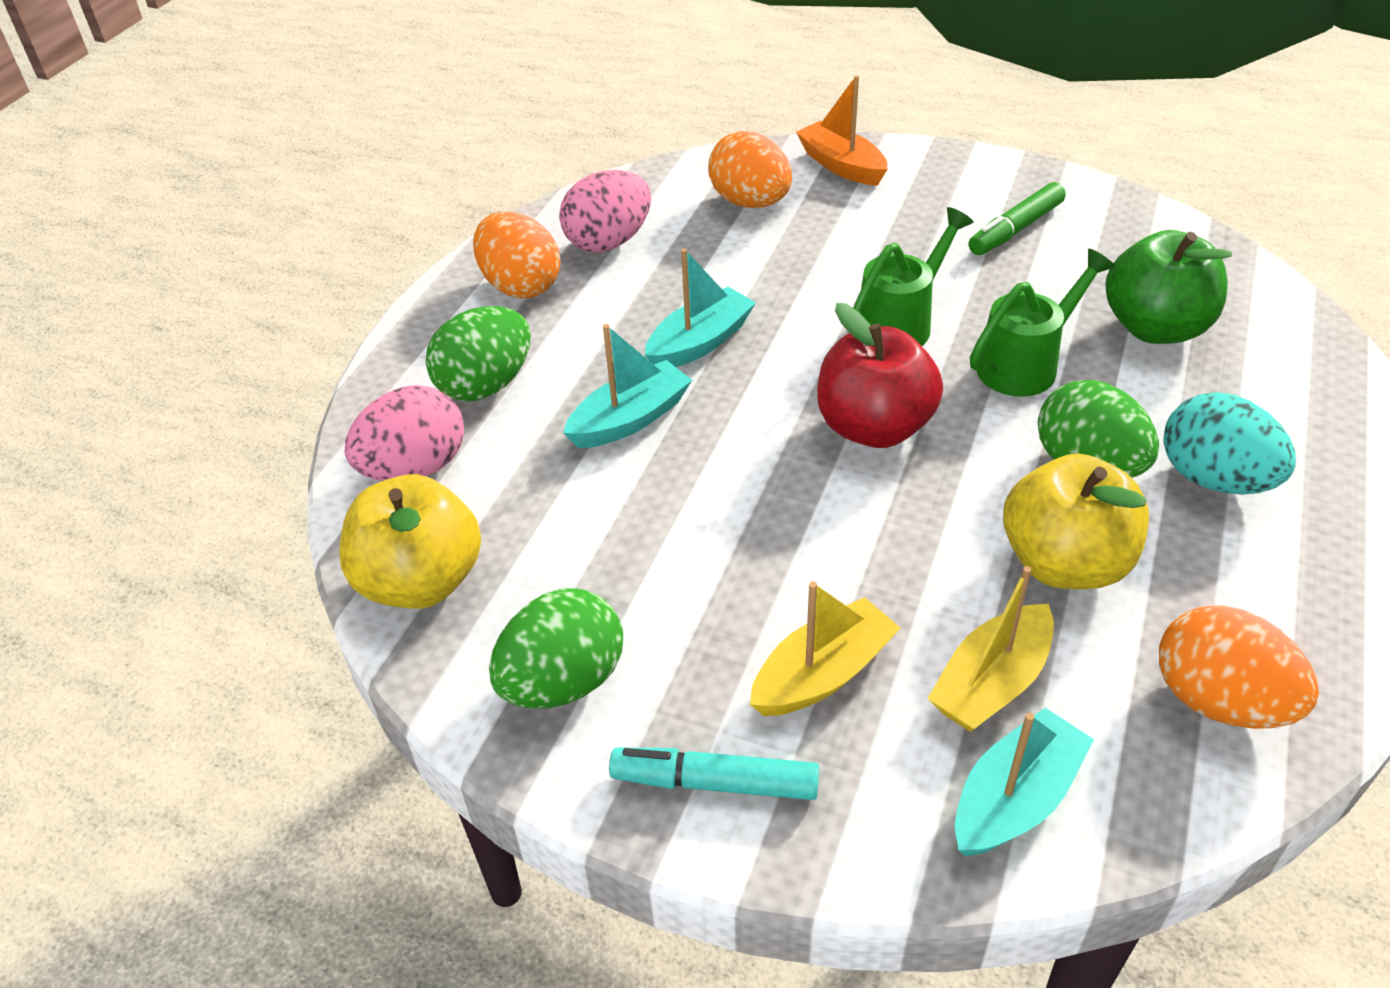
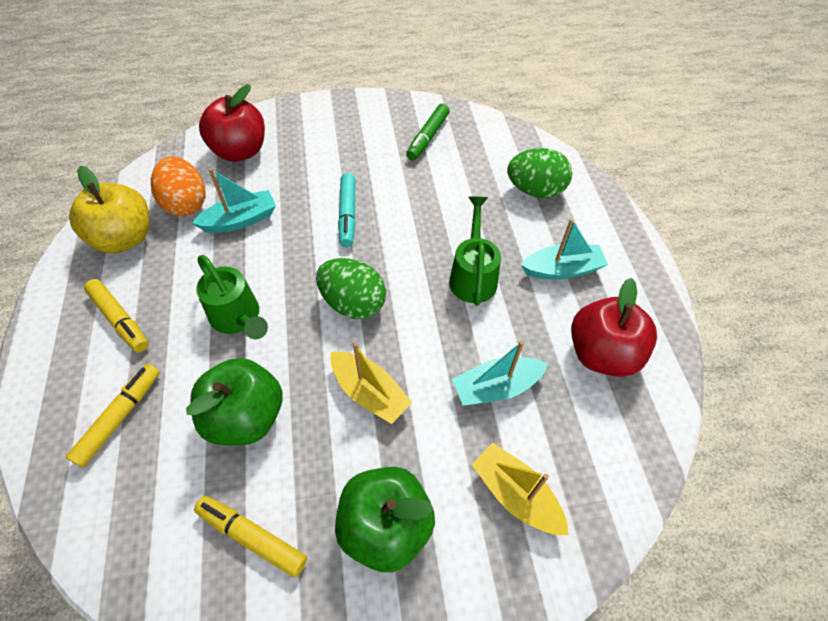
green apple: [1105,230,1232,344] = 1 -> [186,358,282,446] [335,467,435,572] = 2
green egg: [426,306,531,402] [489,588,623,708] [1038,380,1159,478] = 3 -> [316,258,386,319] [507,148,572,198] = 2
orange boat: [796,75,887,186] = 1 -> none = 0
orange egg: [473,212,561,298] [708,131,792,208] [1159,606,1319,729] = 3 -> [151,157,205,216] = 1
pink egg: [345,385,464,481] [559,170,651,252] = 2 -> none = 0
red apple: [817,303,943,448] = 1 -> [199,84,265,162] [571,278,657,377] = 2
turquoise egg: [1163,392,1296,495] = 1 -> none = 0
yellow apple: [339,474,481,609] [1003,453,1149,589] = 2 -> [69,166,149,253] = 1
yellow marker: none = 0 -> [66,364,160,467] [84,279,149,352] [194,496,307,578] = 3

